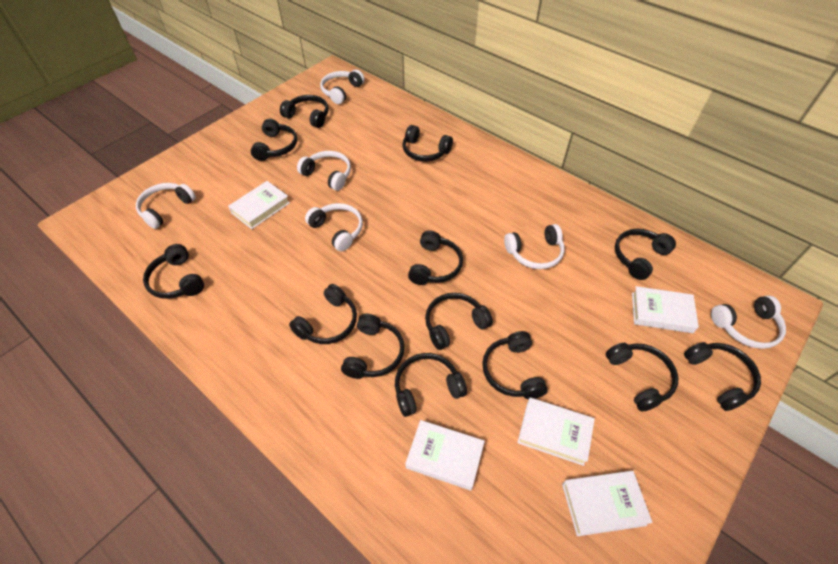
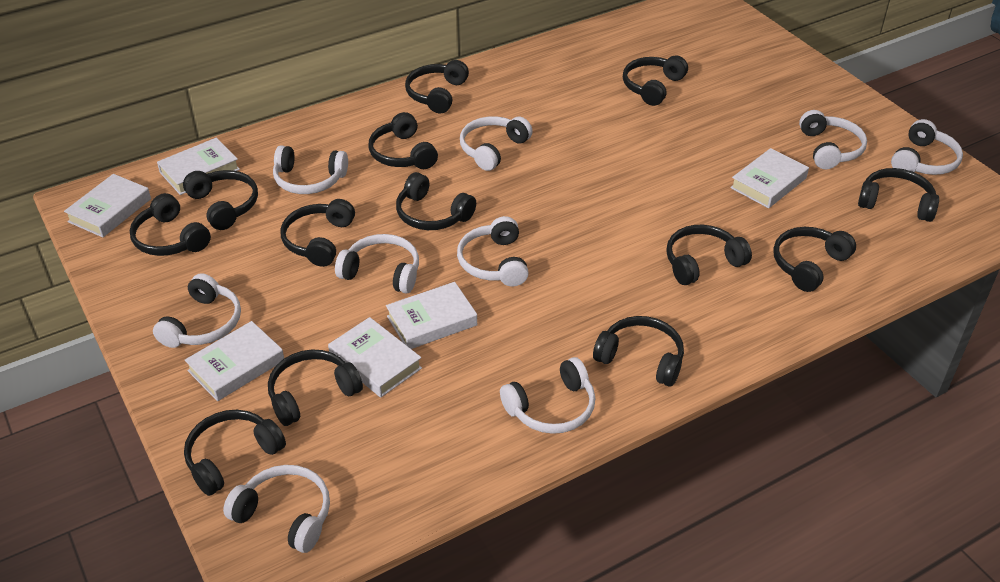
white book: [228,181,290,229] [405,420,485,491] [517,397,595,466] [562,471,653,536] [632,286,699,333] = 5 -> [64,174,151,237] [157,138,240,195] [185,321,284,401] [328,317,422,397] [386,282,477,349] [730,148,809,208] = 6
white headphones: [136,183,196,229] [297,151,351,191] [305,203,363,251] [320,70,365,104] [504,224,565,269] [711,295,786,349] = 6 -> [153,273,241,348] [223,465,330,553] [273,145,348,194] [335,234,419,294] [457,216,529,286] [460,116,533,171] [500,357,595,434] [799,110,867,169] [891,119,963,175] = 9

